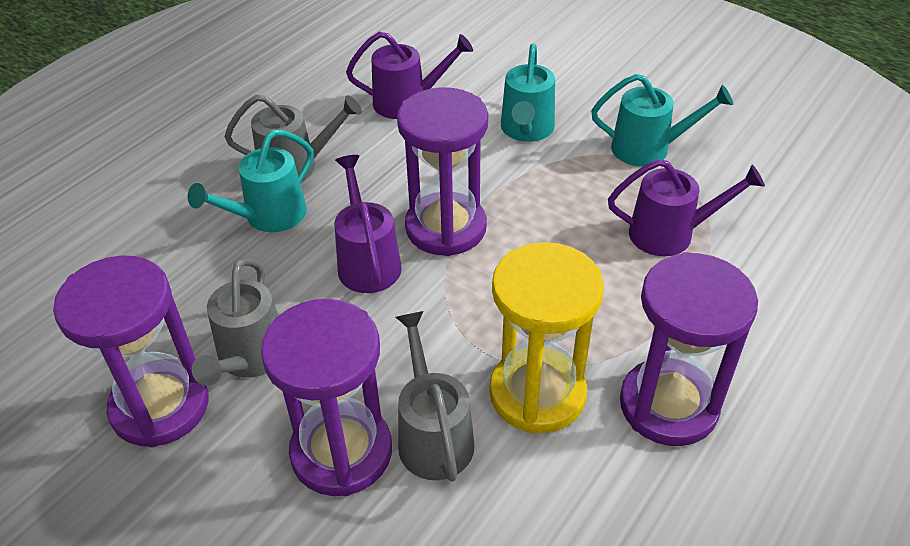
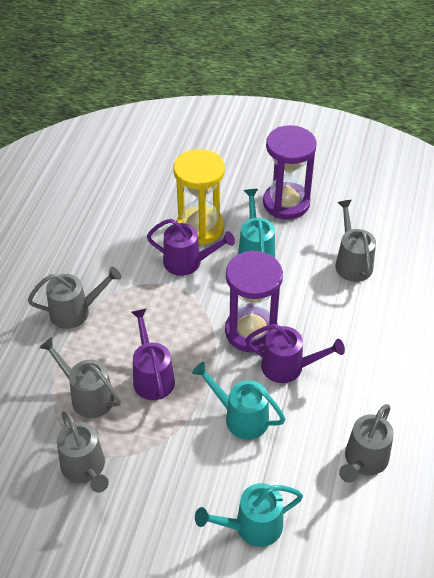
grey watering can: [192,258,278,386] [225,95,362,181] [396,311,474,482] = 3 -> [28,267,121,329] [39,337,121,418] [57,411,109,493] [335,200,376,282] [339,404,394,483] = 5
purple hourglass: [53,255,209,447] [261,299,392,496] [397,87,488,256] [620,252,758,446] = 4 -> [225,250,283,352] [263,125,317,220] = 2

